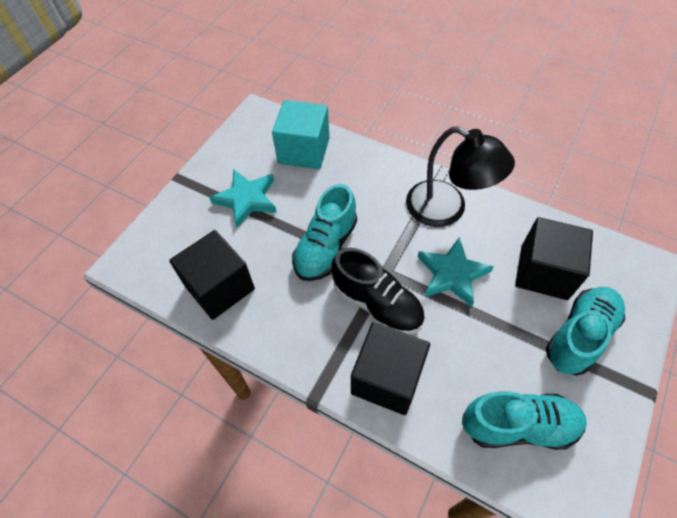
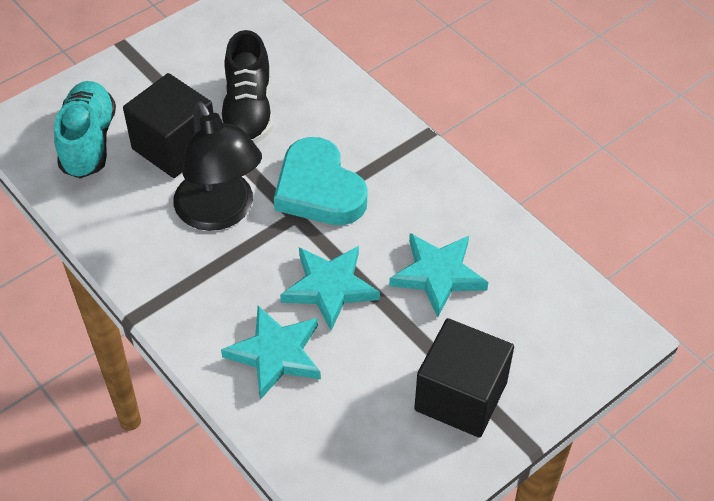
black cube: [169,230,255,320] [351,322,430,415] [515,217,593,300] = 3 -> [123,73,213,178] [414,318,514,438] = 2
turquoise cube: [272,100,329,169] = 1 -> none = 0
turquoise heart: none = 0 -> [274,137,368,225] = 1
turquoise shoe: [292,184,357,281] [462,391,587,450] [546,287,625,376] = 3 -> [54,81,116,179] = 1
turquoise star: [209,169,277,228] [418,237,494,307] = 2 -> [221,306,321,400] [280,246,380,331] [389,233,488,317] = 3

